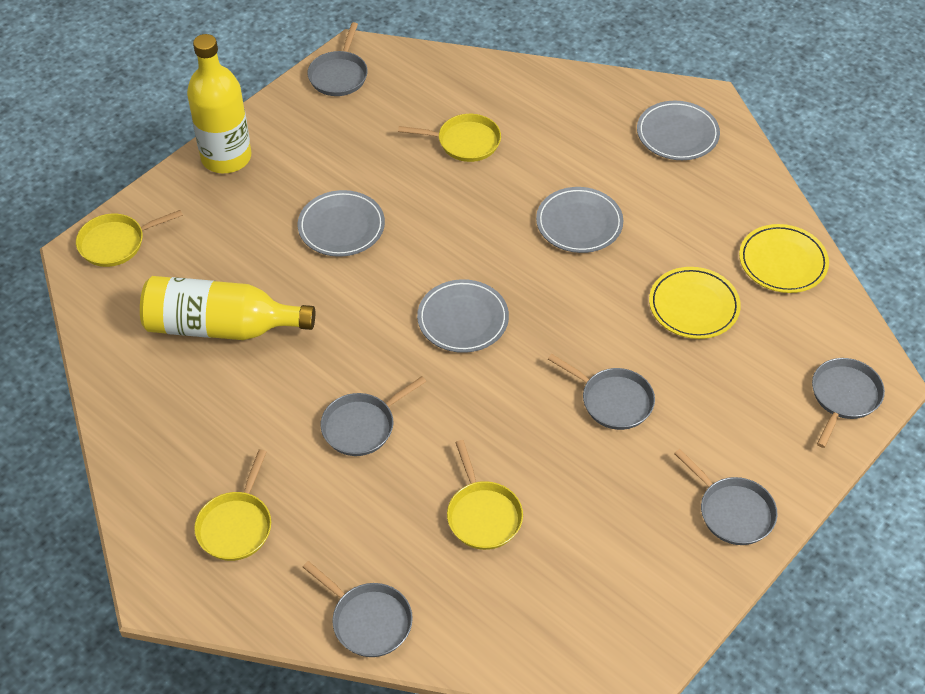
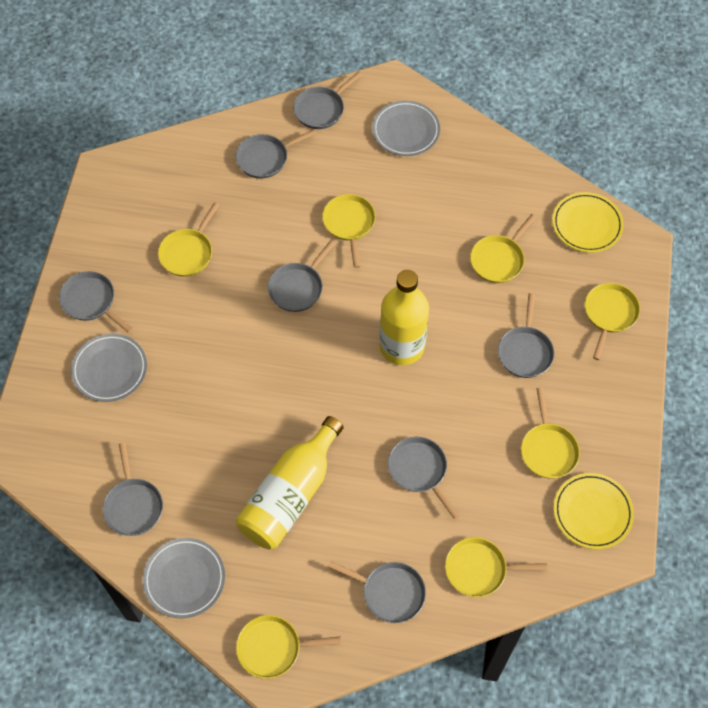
grey pan: [303,561,413,657] [307,22,368,96] [321,376,426,456] [548,354,655,430] [674,449,778,545] [812,358,885,448] = 6 -> [59,271,133,333] [103,442,163,536] [236,129,316,179] [268,240,336,312] [293,71,362,129] [328,561,426,623] [388,437,460,519] [498,293,554,378] = 8
grey plate: [298,190,385,257] [417,279,509,353] [536,187,623,253] [637,101,720,160] = 4 -> [71,334,147,402] [143,538,225,618] [372,101,440,156] = 3
yellow pan: [76,210,183,267] [194,449,271,561] [398,114,501,162] [447,440,523,550] = 4 -> [158,203,219,277] [236,615,341,679] [322,194,376,268] [445,537,547,597] [470,214,536,283] [521,388,580,478] [585,283,640,360] = 7

